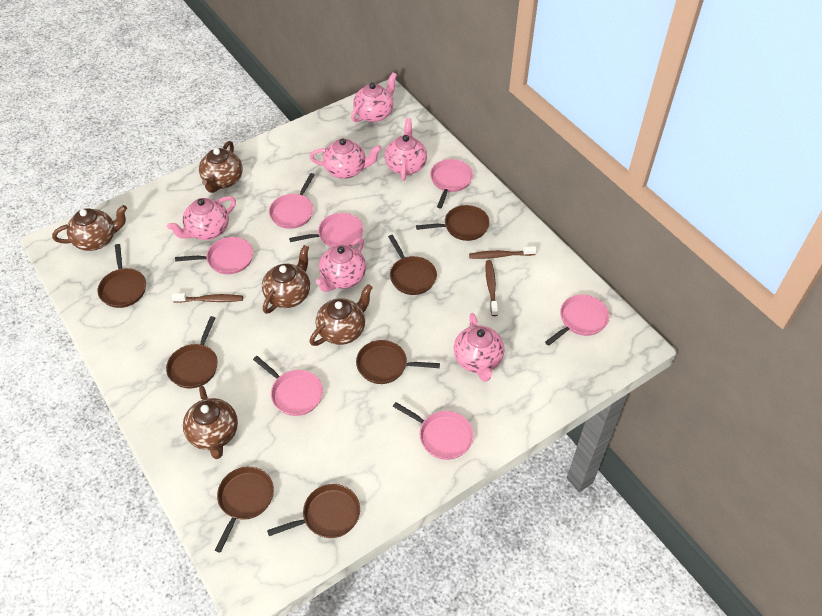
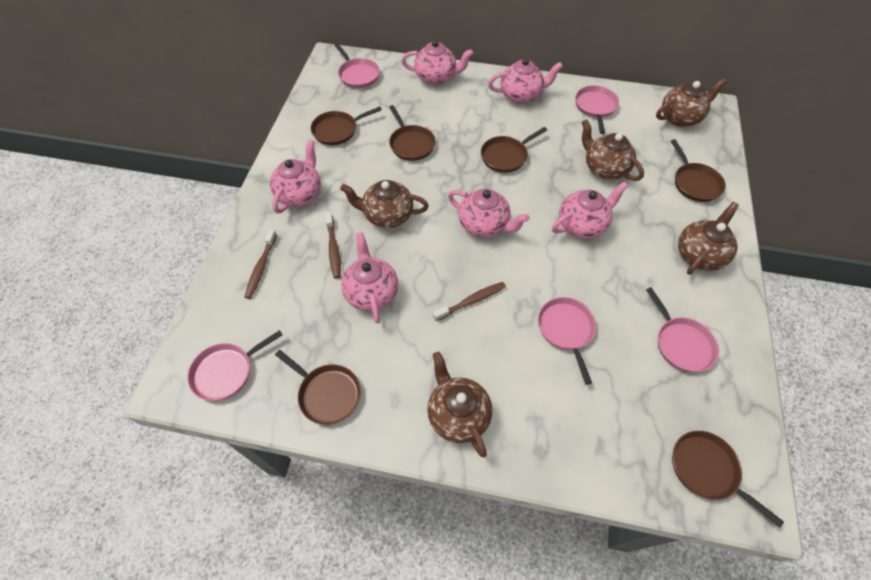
brown pan: [97,244,146,308] [166,316,218,388] [215,467,274,553] [267,484,360,538] [356,340,440,384] [388,235,437,295] [416,205,490,241] = 7 -> [275,350,361,425] [311,106,382,145] [389,105,435,161] [481,127,547,173] [671,139,726,202] [672,431,784,528] = 6
pink pan: [175,237,253,274] [253,356,323,416] [269,173,315,229] [289,213,364,247] [393,402,474,460] [430,159,473,208] [545,295,609,346] = 7 -> [187,330,283,401] [334,43,380,88] [538,297,596,385] [575,85,619,134] [646,287,719,372] = 5

